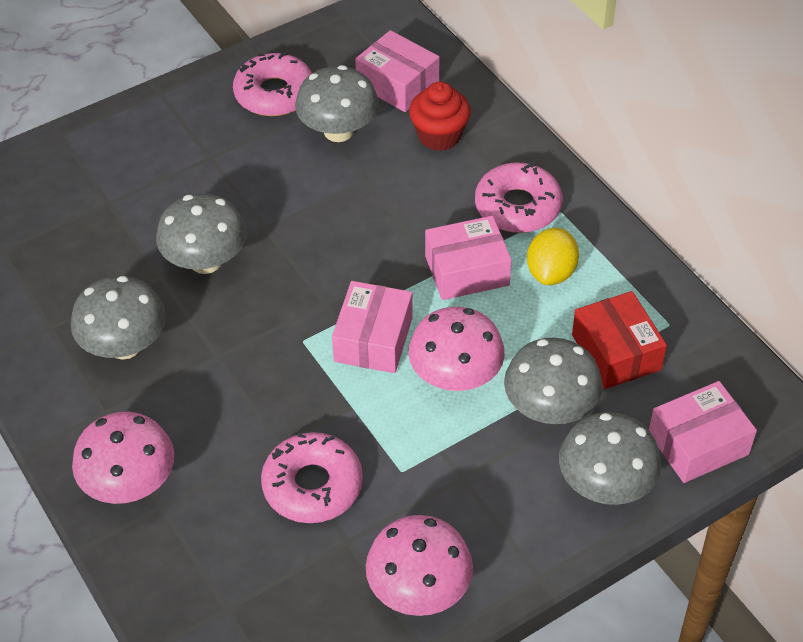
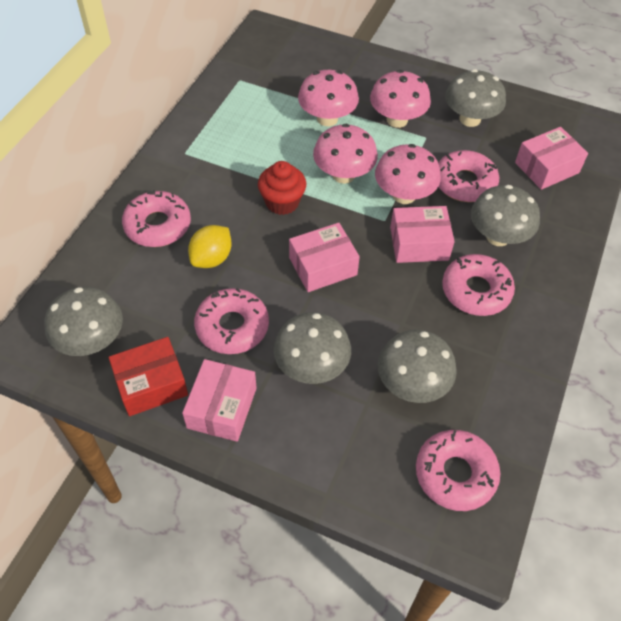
pink donut: [233,52,312,116] [261,432,363,523] [475,162,562,233] = 3 -> [122,190,191,247] [194,288,269,354] [416,430,500,511] [438,150,499,202] [442,254,515,316] = 5
pink mushroom: [72,412,174,504] [366,515,473,616] [408,307,505,391] = 3 -> [298,70,359,126] [313,124,378,184] [370,70,431,128] [375,144,441,204] = 4

